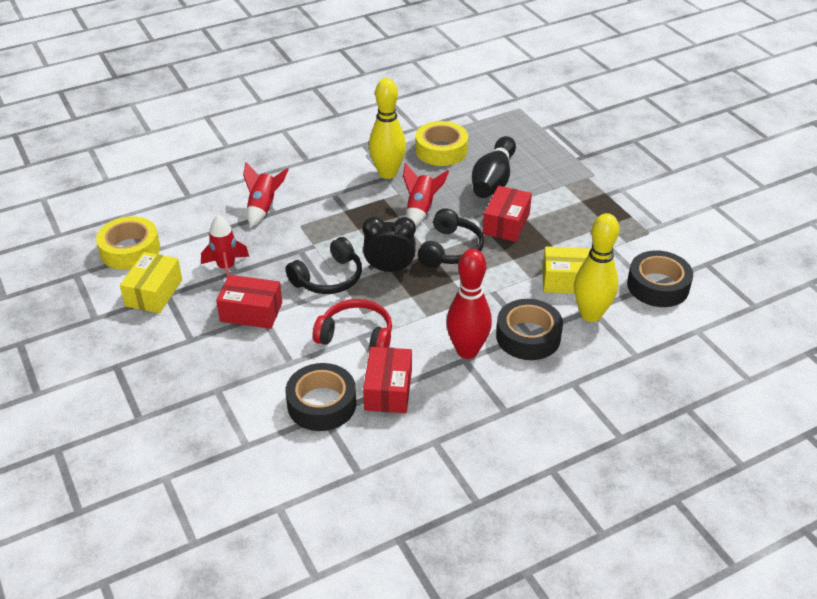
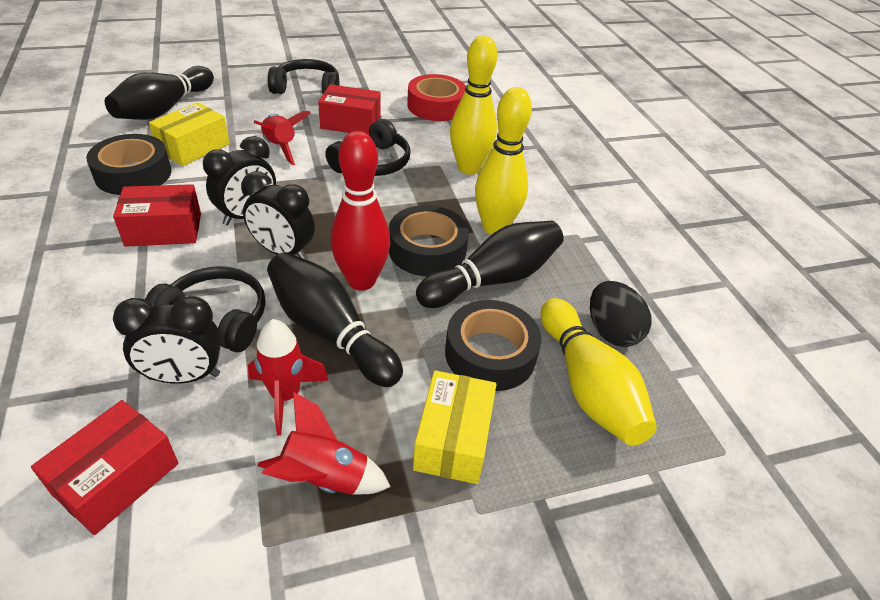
black bowling pin: [472,136,516,198] = 1 -> [105,66,214,120] [267,252,403,387] [416,221,564,308] = 3
black clock: [363,217,416,272] = 1 -> [113,296,221,384] [203,136,276,225] [241,171,315,259] = 3
black egg: none = 0 -> [590,281,652,347] = 1
black headphones: [285,237,362,294] [418,208,484,267] = 2 -> [145,266,266,352] [268,59,339,94] [325,119,411,176] = 3
red headphones: [313,299,392,349] = 1 -> none = 0
red tape: none = 0 -> [407,74,466,121] = 1
yellow bowling pin: [369,78,406,179] [574,213,619,322] = 2 -> [450,35,497,175] [475,87,532,235] [541,298,657,446] = 3
yellow tape: [96,216,160,270] [415,121,468,166] = 2 -> none = 0

